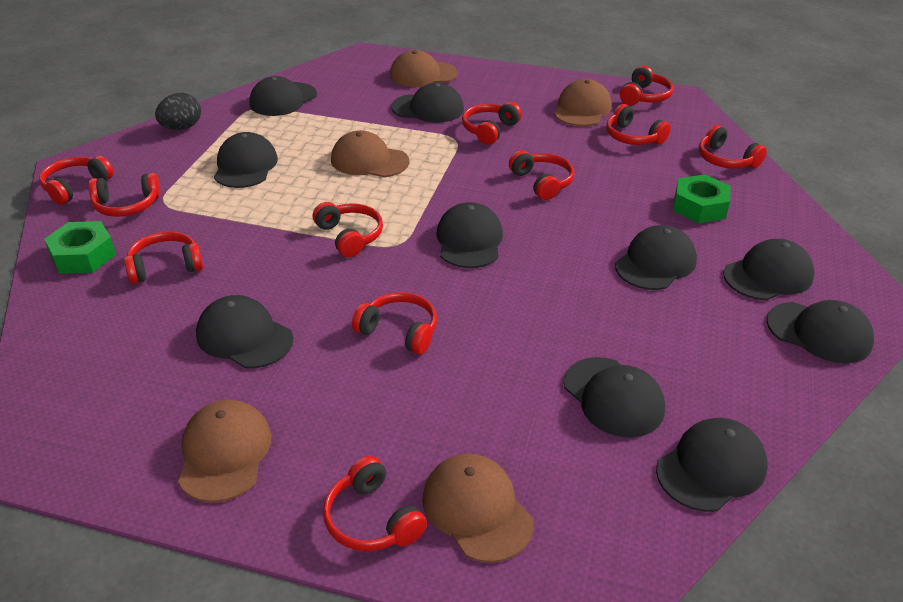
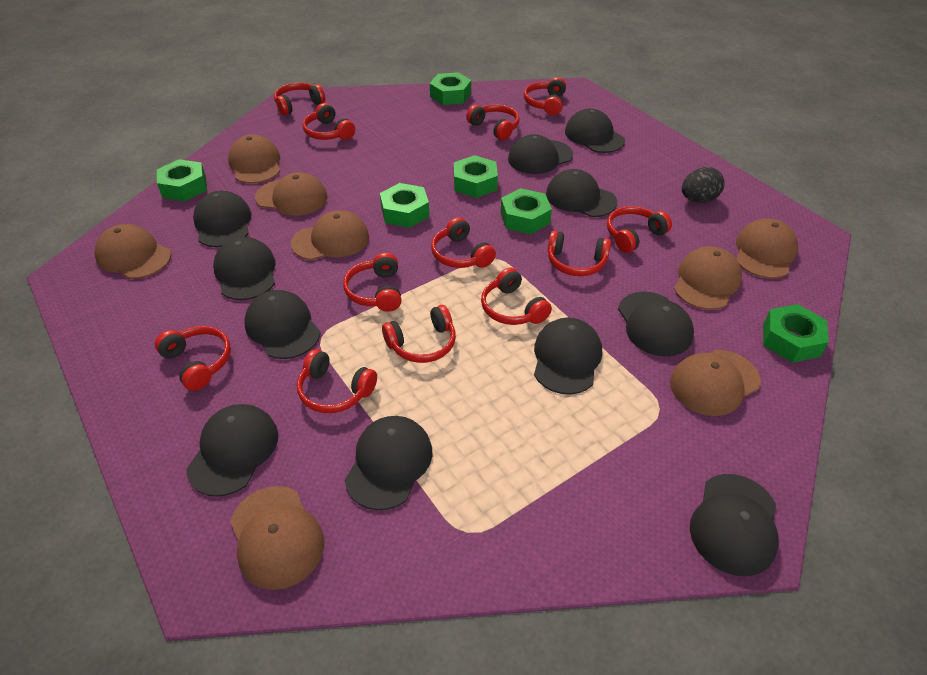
black cap: [196,295,293,368] [214,132,278,188] [249,76,317,116] [391,82,464,122] [436,202,503,268] [564,357,665,438] [615,225,697,290] [656,418,768,512] [723,239,815,300] [767,300,874,363] = 10 -> [186,404,278,497] [193,191,252,247] [213,237,276,300] [244,290,321,359] [345,416,433,510] [508,134,573,174] [534,317,602,395] [546,169,617,217] [565,108,625,153] [618,291,694,356] [690,474,779,576] = 11
brown cap: [178,400,271,503] [331,130,409,177] [390,50,458,87] [422,454,534,563] [554,79,612,126] = 5 -> [95,224,171,279] [228,135,280,184] [230,486,324,590] [255,172,327,216] [291,210,369,260] [670,350,761,416] [674,246,742,310] [736,219,798,278] = 8
green nut: [44,221,116,274] [673,174,731,223] = 2 -> [157,159,207,201] [380,183,429,228] [430,72,471,105] [454,155,498,198] [501,188,552,234] [763,304,829,363] = 6
red headphones: [39,156,114,205] [89,173,160,217] [124,231,203,284] [313,202,383,257] [323,456,427,551] [352,292,437,355] [462,102,522,145] [509,150,575,200] [606,104,671,145] [620,65,674,105] [699,125,767,168] = 11 -> [155,326,231,391] [274,82,325,115] [297,349,377,413] [302,103,355,140] [343,253,401,312] [382,305,456,363] [431,217,496,268] [466,104,520,140] [481,267,552,325] [524,77,566,115] [548,231,611,276] [607,206,672,253] = 12

